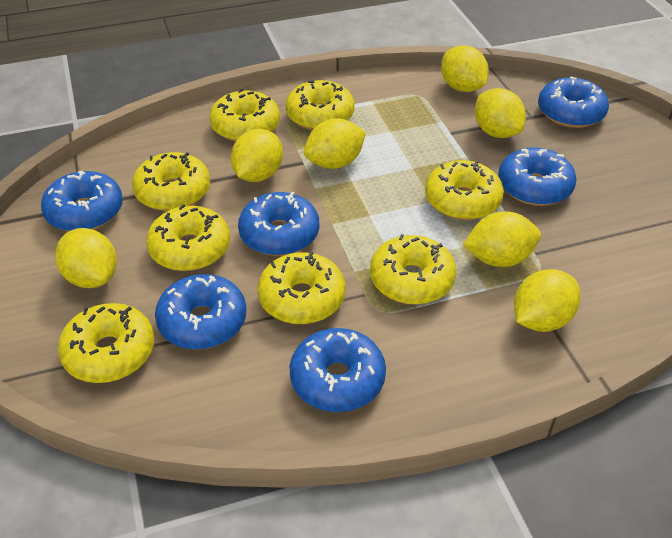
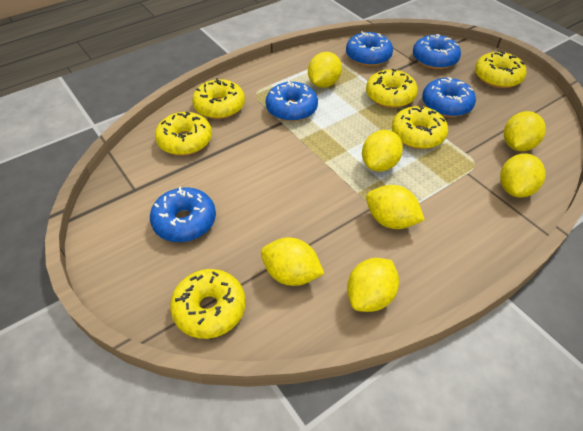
blue donut: [41,171,123,231] [155,274,246,350] [238,192,319,256] [290,328,386,412] [498,147,577,206] [538,77,609,128] = 6 -> [150,187,216,242] [266,80,318,122] [346,31,393,66] [413,34,461,69] [422,77,476,117] = 5
yellow donut: [58,303,154,383] [132,152,210,211] [146,204,230,271] [209,89,280,141] [257,251,345,324] [285,80,355,130] [370,234,456,305] [425,160,504,220] = 8 -> [155,111,212,155] [170,269,246,339] [192,78,245,119] [366,69,418,108] [392,106,448,149] [475,51,526,88] = 6

